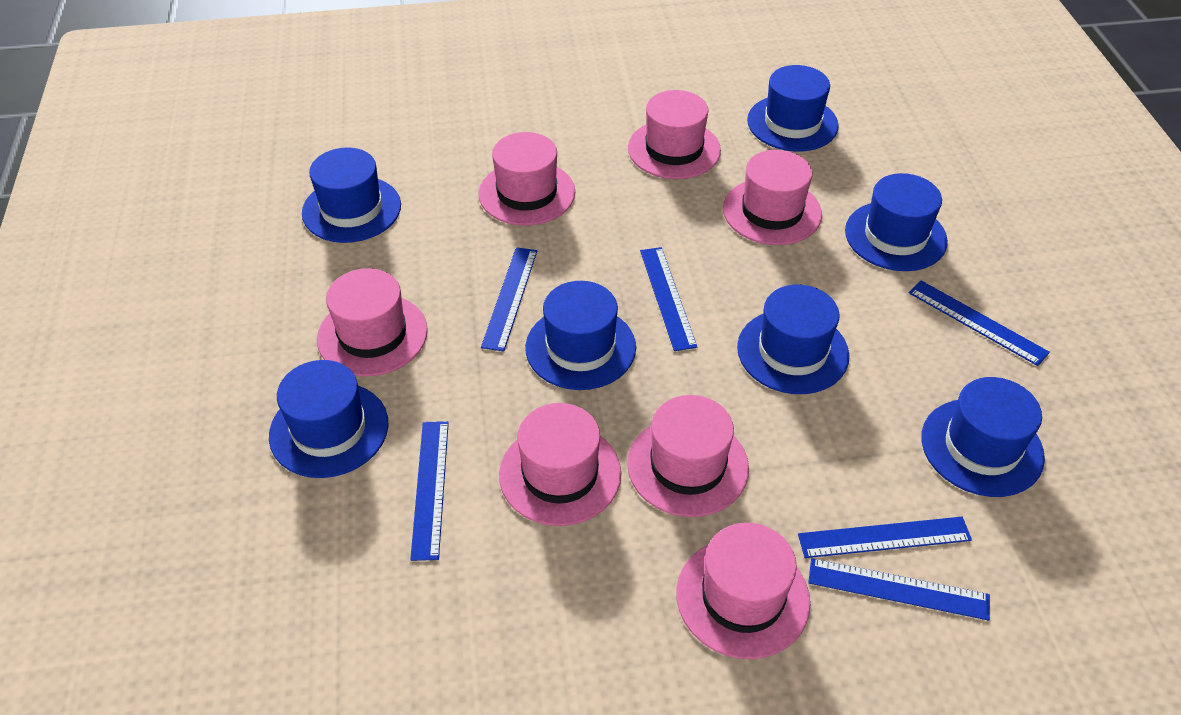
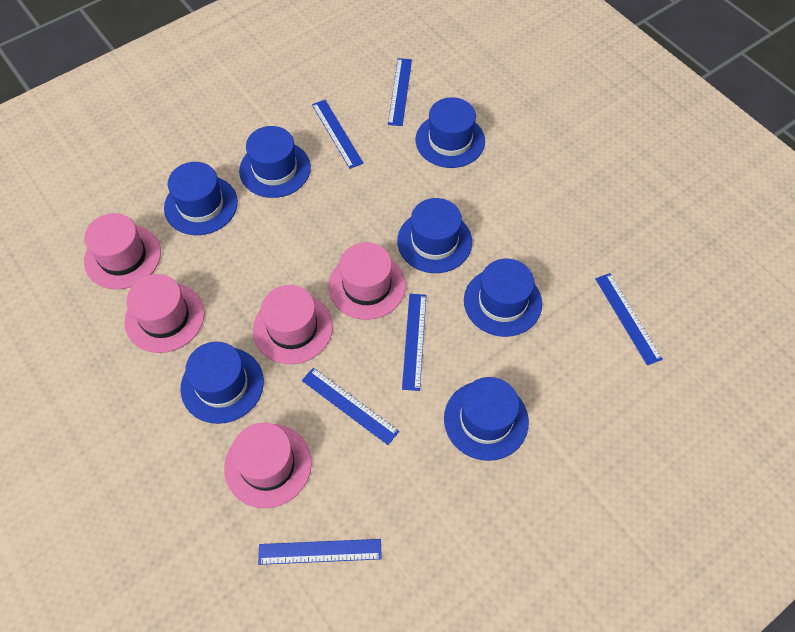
pink hat: [317,268,428,377] [479,132,575,226] [499,403,621,526] [627,395,749,517] [628,90,721,179] [676,523,811,659] [723,150,822,245] = 7 -> [84,213,161,289] [124,274,205,353] [224,422,312,508] [253,285,333,364] [328,242,406,320] = 5

